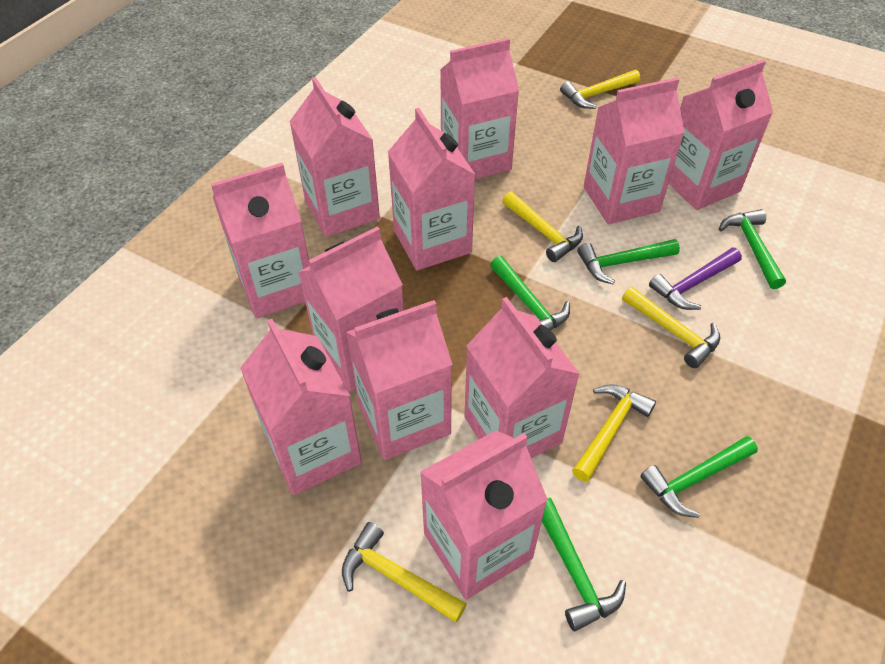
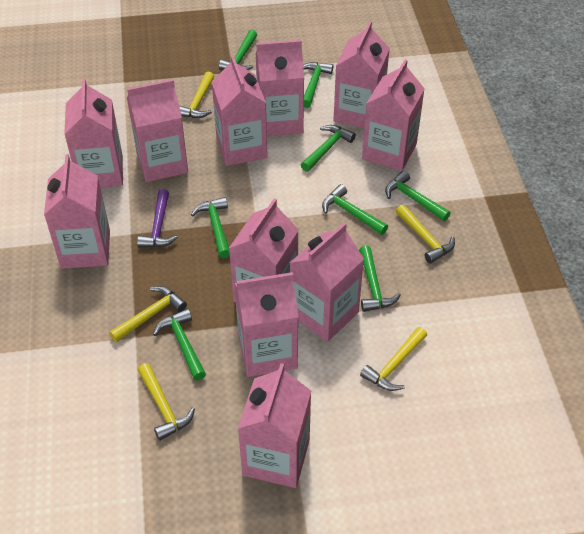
green hammer: [490,256,570,331] [542,498,626,631] [577,239,680,284] [640,436,758,518] [719,209,786,289] = 5 -> [153,309,206,381] [191,197,230,258] [219,30,257,70] [301,125,356,172] [303,62,333,108] [322,184,388,235] [359,246,401,312] [385,171,451,221] = 8

